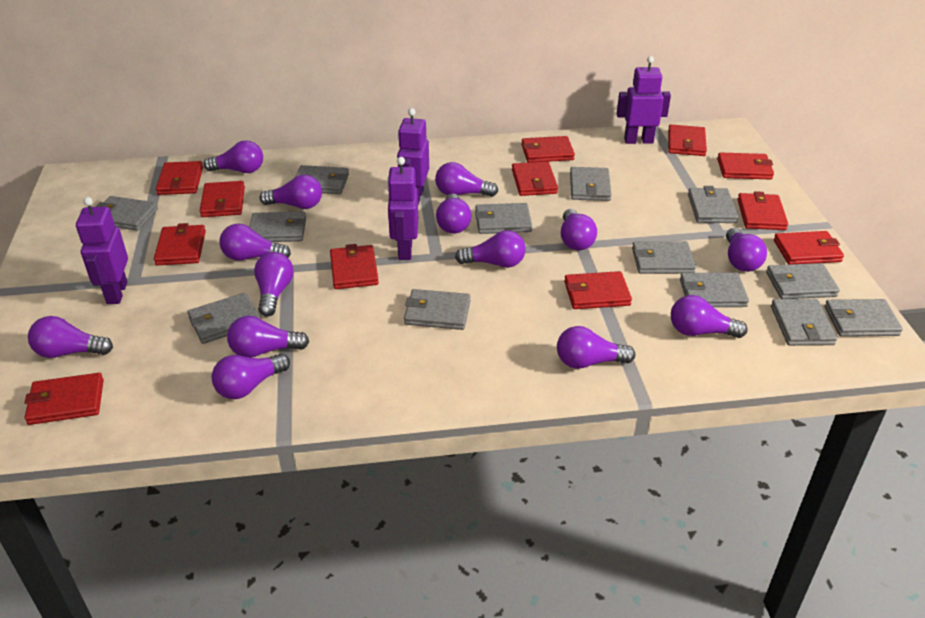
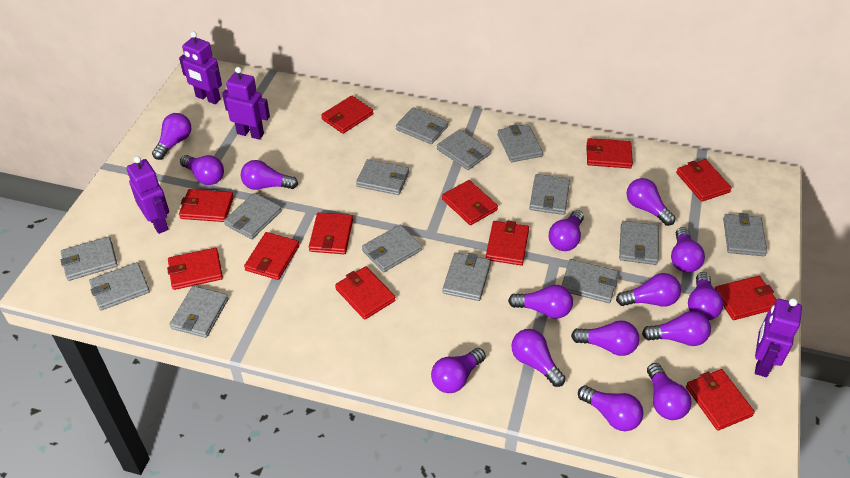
grey wallet: [96,196,158,231] [188,293,261,344] [249,211,306,242] [295,165,349,194] [404,289,471,330] [475,203,532,234] [570,167,612,201] [632,241,696,274] [680,272,749,307] [688,186,739,223] [766,263,840,299] [771,299,837,346] [824,299,903,337] = 13 -> [61,237,118,281] [89,262,150,310] [169,286,229,338] [224,193,282,239] [356,159,409,195] [362,225,422,272] [396,107,448,144] [437,129,491,170] [443,253,491,301] [497,124,543,162] [529,174,570,215] [562,259,618,303] [619,221,659,265] [723,213,767,256] = 14
purple light bulb: [28,316,113,358] [203,140,263,173] [212,354,290,399] [219,224,291,261] [227,316,309,357] [254,252,294,317] [259,175,322,209] [435,162,498,197] [436,194,471,234] [455,230,526,268] [557,326,635,369] [561,209,597,250] [671,295,748,338] [726,228,767,272] = 14 -> [152,113,191,160] [180,155,224,185] [240,160,298,190] [431,348,486,393] [508,285,573,319] [511,329,565,387] [549,210,584,251] [571,320,639,356] [578,385,643,431] [616,273,681,307] [627,178,675,226] [642,311,711,346] [647,363,692,420] [671,227,705,273] [688,272,723,320] = 15

